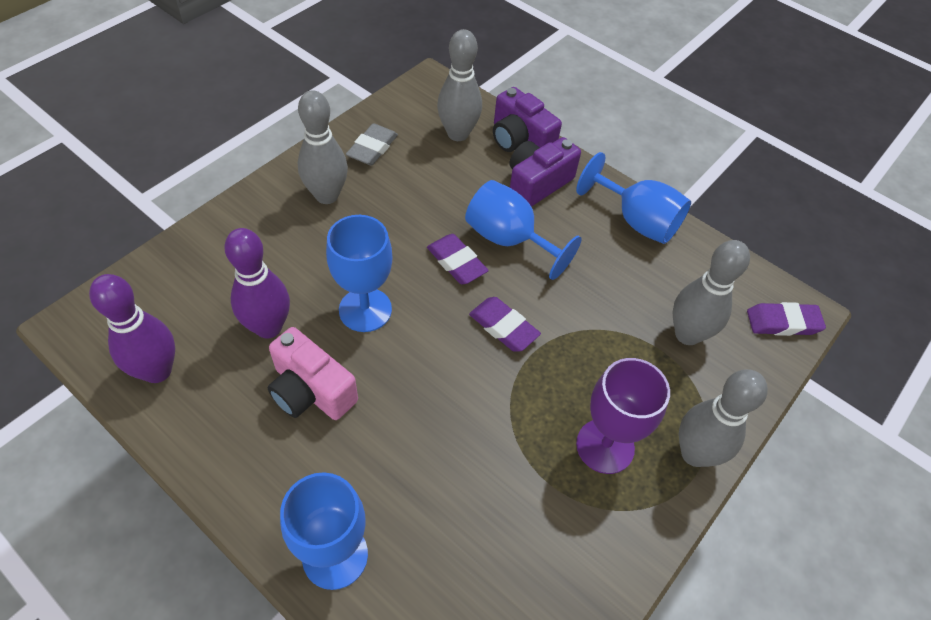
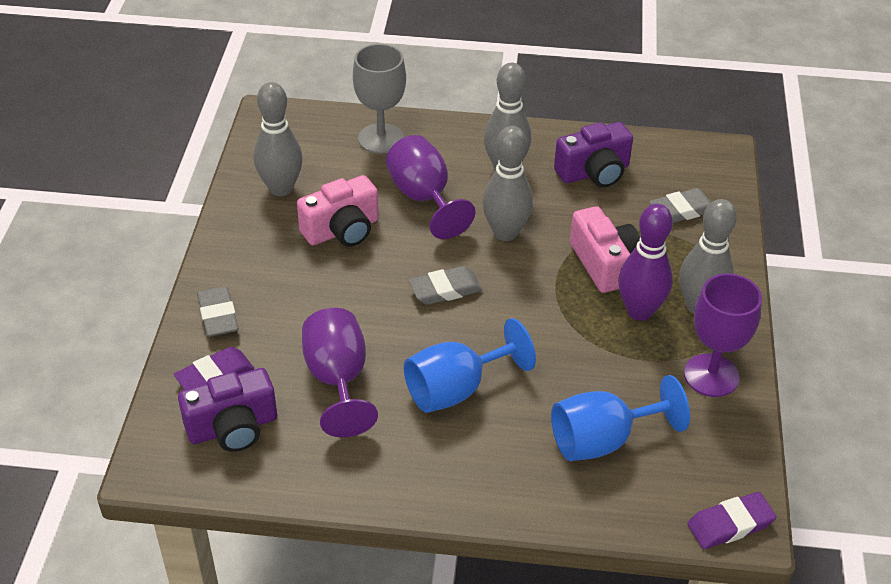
blue goblet: [280,472,368,590] [326,215,393,332] [465,180,582,280] [576,152,691,244] = 4 -> [404,318,536,413] [551,375,690,461] = 2
grey eraser: [346,123,398,165] = 1 -> [197,286,238,337] [409,266,482,305] [649,188,712,223] = 3
grey goblet: none = 0 -> [353,44,406,154] = 1
pink camera: [267,327,358,420] = 1 -> [297,175,379,247] [570,206,640,293] = 2
purple bowling pin: [89,274,175,383] [224,228,290,338] = 2 -> [618,204,673,321] = 1
purple eraser: [427,234,489,284] [469,297,541,352] [747,302,826,336] = 3 -> [174,347,254,390] [687,492,776,549] = 2
purple goblet: [576,358,670,474] = 1 -> [302,308,378,437] [386,135,476,239] [684,273,762,397] = 3

